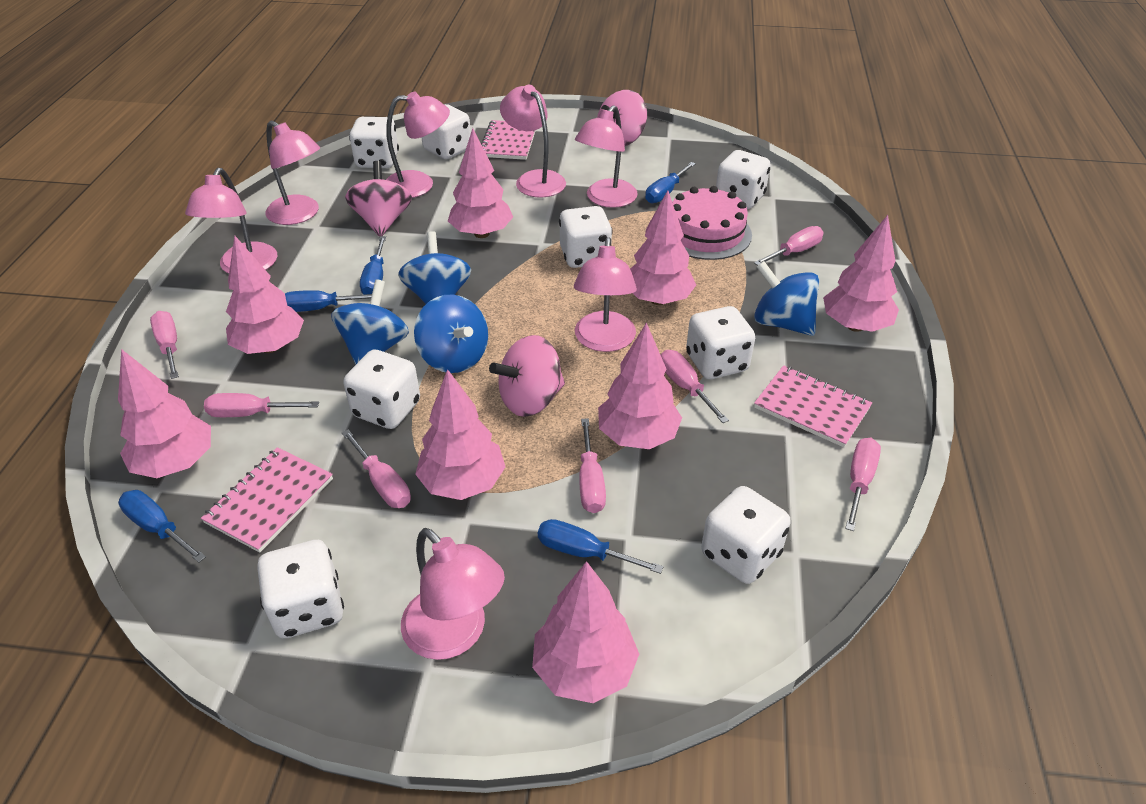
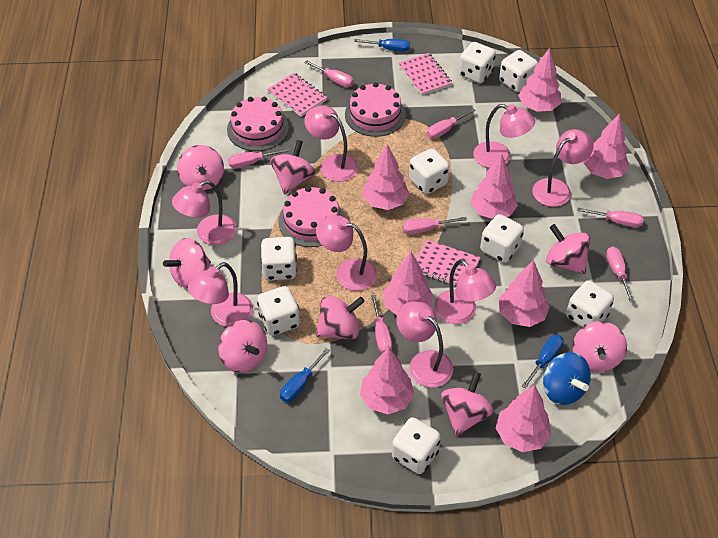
blue screwdriver: [118,490,206,562] [285,290,372,312] [360,236,386,295] [538,519,664,574] [645,162,696,203] = 5 -> [280,348,330,402] [354,39,410,52] [522,335,564,389] = 3
blue spinning top: [331,279,409,365] [398,231,471,304] [414,295,488,373] [754,261,819,336] = 4 -> [543,352,591,405] = 1
pink cake: [672,186,752,260] = 1 -> [227,97,289,151] [279,186,345,247] [345,82,406,137] = 3
pink lamp: [185,168,277,274] [265,121,320,225] [386,91,450,198] [401,528,505,660] [500,85,566,198] [574,237,637,352] [575,105,638,208] = 7 -> [172,180,237,245] [188,262,253,327] [304,105,358,182] [316,215,377,291] [396,301,453,388] [434,259,496,324] [473,104,535,168] [532,129,593,207] = 8
pink spinning top: [345,161,412,237] [489,335,565,417] [597,90,647,146] = 3 -> [163,238,211,288] [177,145,224,191] [218,320,267,373] [270,140,315,194] [316,296,365,339] [441,372,494,436] [546,224,590,274] [572,321,627,372] = 8

